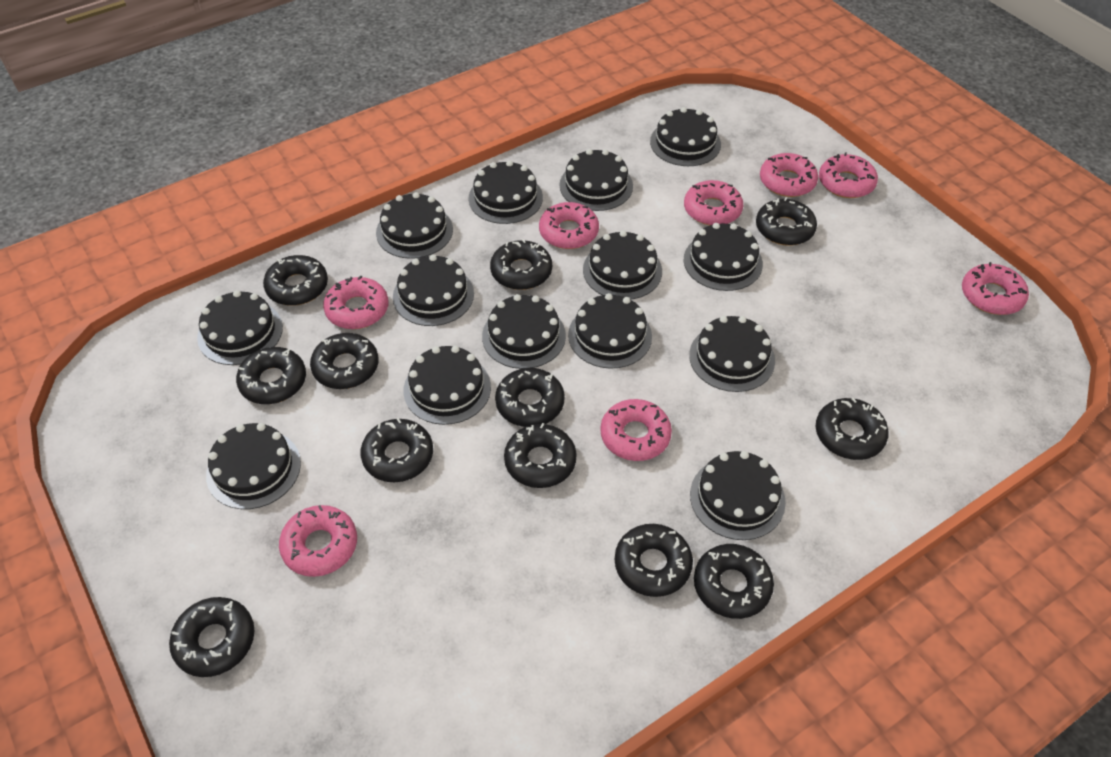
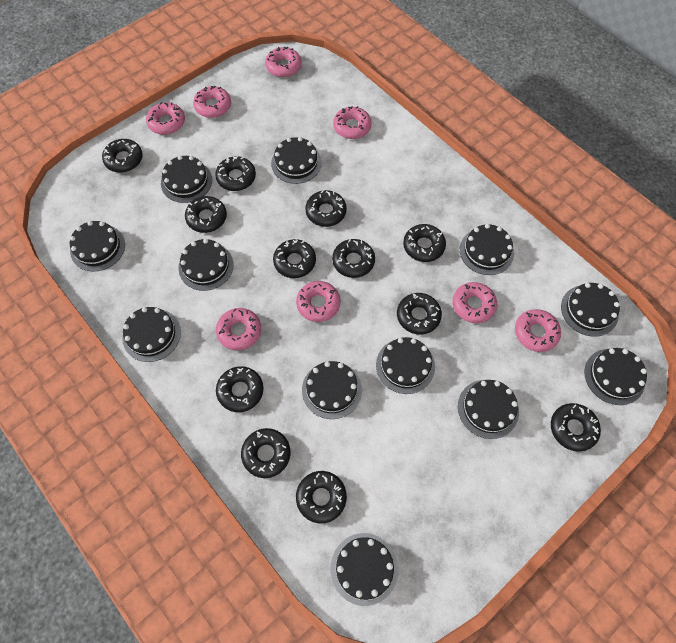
black cake: [197,290,283,365] [206,423,301,509] [376,192,453,259] [393,254,474,326] [403,346,491,425] [468,160,543,224] [482,294,566,369] [559,149,633,211] [568,293,652,369] [583,230,662,300] [650,107,721,166] [684,223,763,291] [689,316,775,392] [690,451,786,540] = 14 -> [70,221,125,272] [122,307,181,362] [161,155,212,203] [178,239,234,291] [271,137,322,184] [302,361,362,419] [331,533,398,606] [376,337,435,394] [458,380,519,439] [460,224,514,275] [561,283,620,337] [584,348,647,405] = 12

